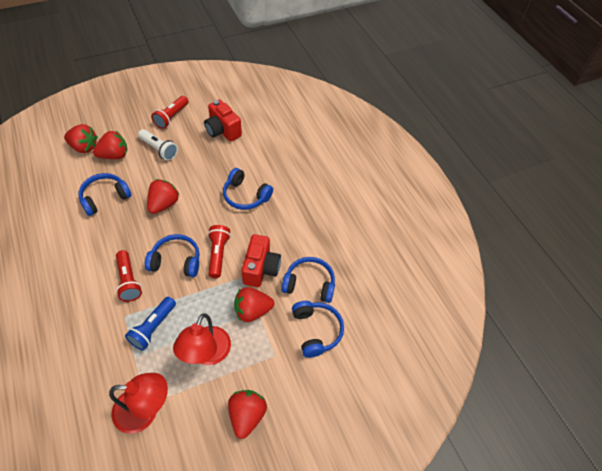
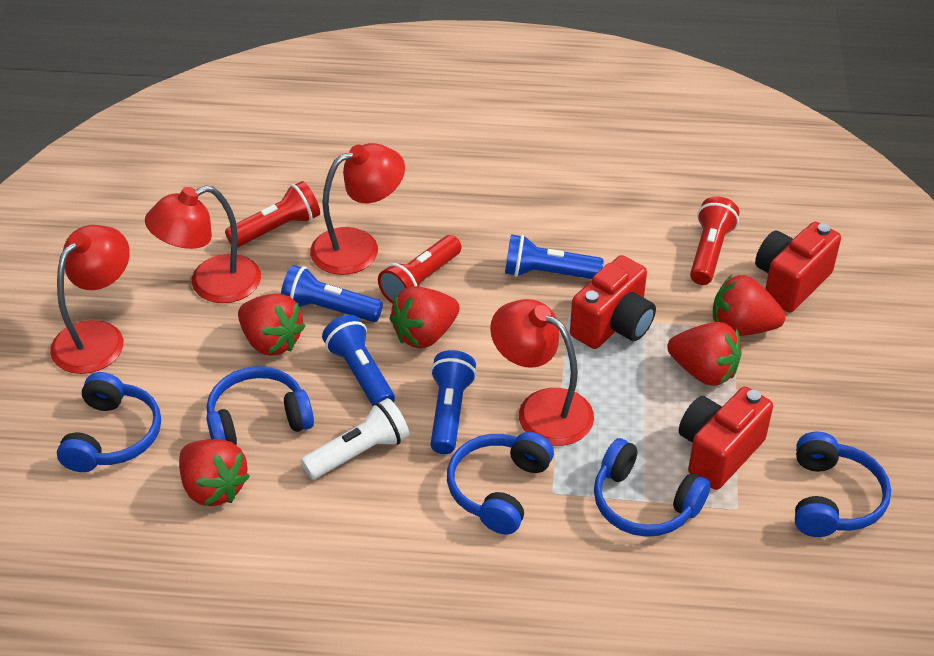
blue flashlight: [125,297,176,351] = 1 -> [281,265,383,322] [322,315,395,406] [430,350,477,454] [505,234,604,279] = 4
red camera: [204,99,242,142] [241,234,281,287] = 2 -> [570,255,656,349] [679,386,773,490] [755,222,841,313] = 3
red lamp: [109,373,168,434] [173,313,231,365] = 2 -> [50,225,130,374] [145,185,261,303] [310,143,405,275] [490,299,594,446] = 4

